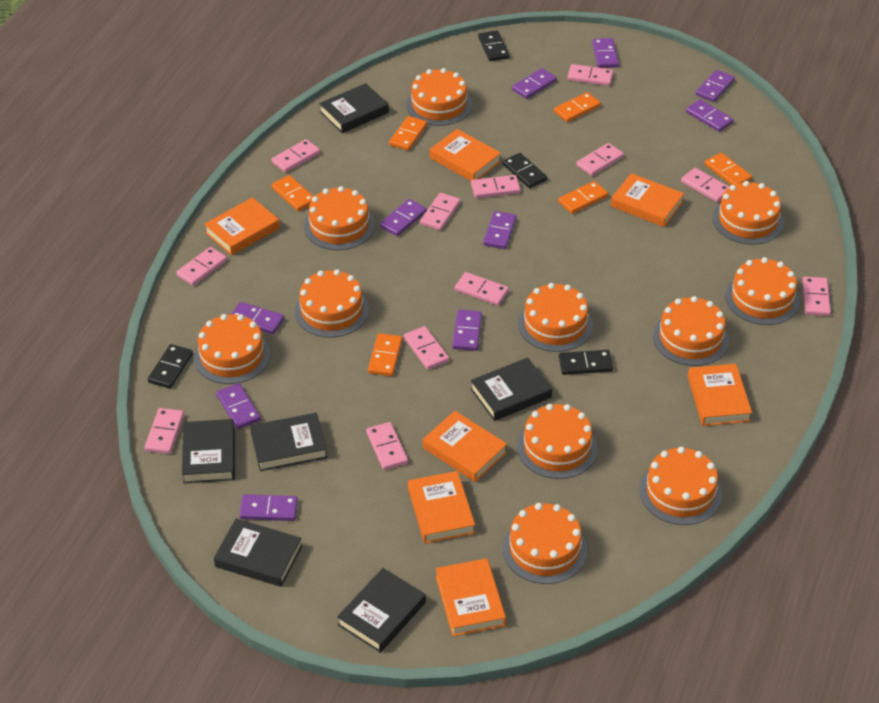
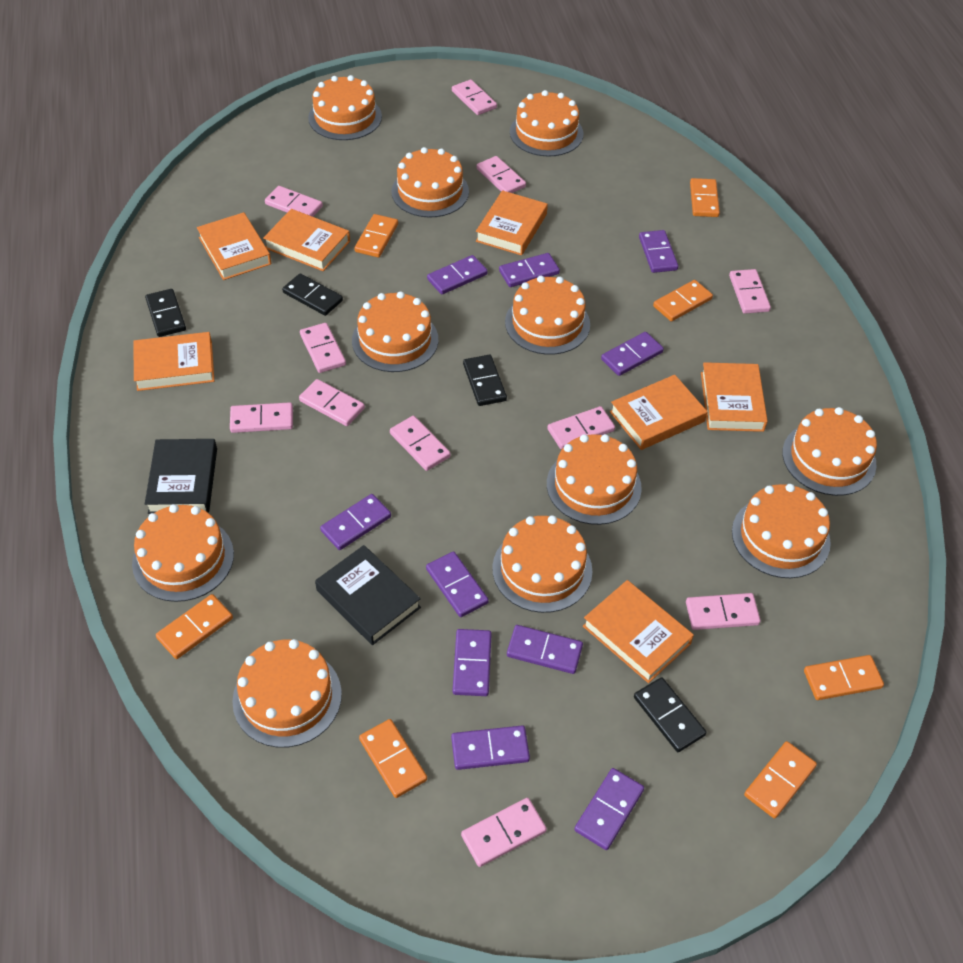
black book: [182,419,235,483] [214,518,302,587] [250,413,328,471] [319,83,389,133] [337,568,426,653] [471,357,552,421] = 6 -> [145,439,217,514] [315,545,421,645] = 2
orange domino: [271,175,314,211] [368,333,402,376] [389,116,427,151] [554,92,601,122] [558,181,608,214] [705,153,752,185] = 6 -> [156,594,233,659] [354,214,398,258] [359,719,427,798] [653,280,713,321] [690,178,720,217] [744,741,817,819] [804,655,884,700] = 7
pink domino: [145,408,184,454] [176,247,227,286] [271,139,320,173] [366,422,408,470] [404,326,449,370] [420,193,460,231] [455,272,509,306] [471,175,521,198] [567,64,613,86] [576,143,624,176] [681,168,729,202] [802,277,831,316] = 12 -> [230,402,293,433] [265,186,323,217] [299,379,365,426] [300,323,346,373] [390,416,451,471] [452,80,497,115] [461,798,547,867] [476,156,526,193] [548,406,615,449] [686,593,761,630] [729,269,771,314] = 11

